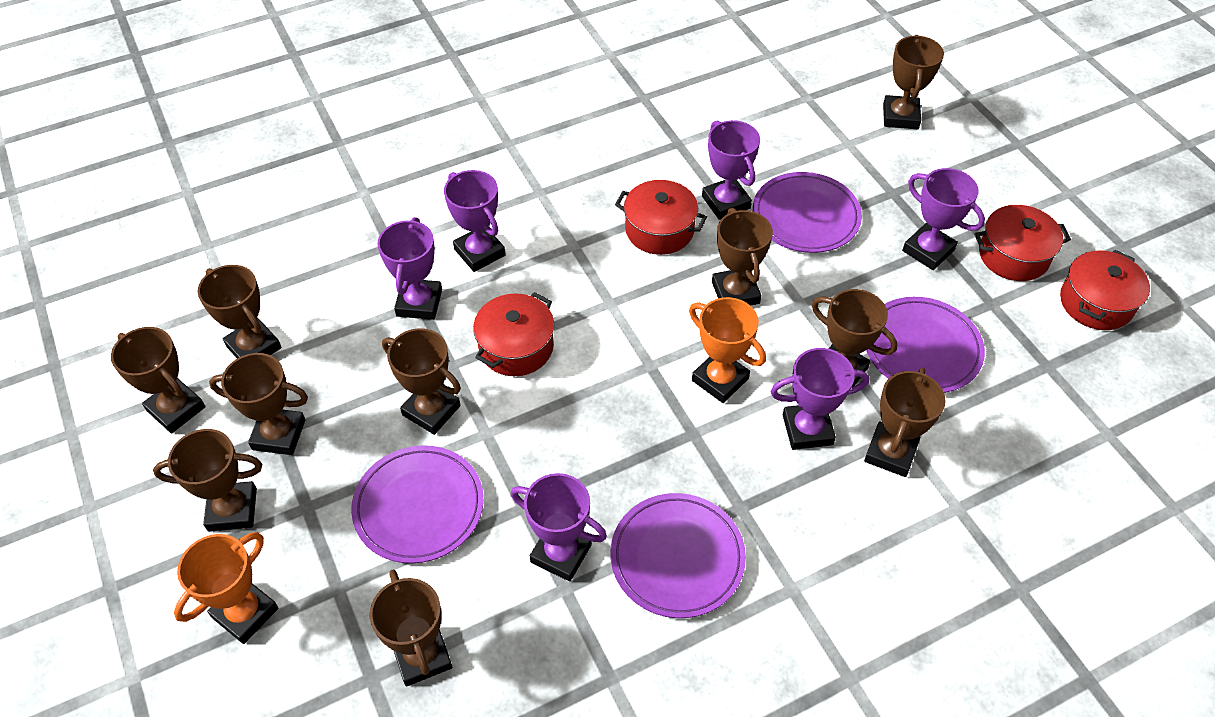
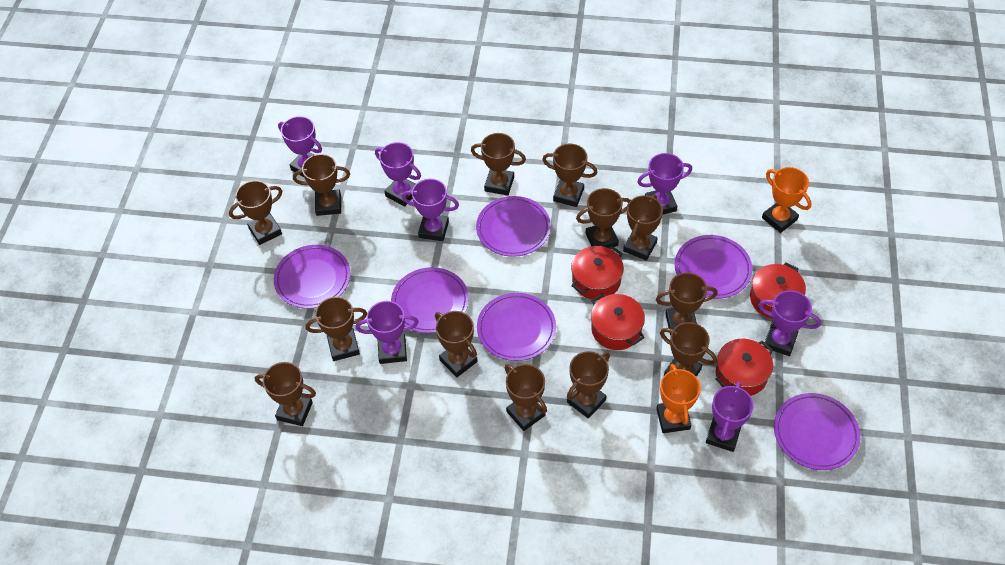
brown trophy: [111,327,206,433] [153,429,262,532] [198,265,282,358] [209,353,308,455] [370,570,453,687] [382,328,461,435] [712,208,773,306] [812,289,898,387] [864,368,946,477] [883,35,944,129] = 10 -> [229,180,282,245] [255,362,316,426] [293,154,350,216] [305,297,367,361] [435,311,478,377] [471,133,526,196] [505,364,547,431] [542,144,598,207] [567,351,610,419] [576,188,631,248] [623,195,663,261] [656,272,718,336] [660,322,717,377] = 13
purple plate: [351,445,484,563] [610,493,746,618] [753,172,862,253] [866,297,985,393] = 4 -> [274,245,350,309] [391,267,469,333] [476,196,551,257] [477,293,556,361] [675,235,752,299] [774,393,860,470] = 6
purple trophy: [377,217,442,320] [444,170,506,272] [511,473,607,582] [702,120,760,220] [770,348,869,450] [902,168,985,270] = 6 -> [278,116,322,177] [356,301,419,364] [375,142,421,207] [402,179,459,241] [637,153,692,215] [706,382,754,452] [759,290,821,356] = 7

